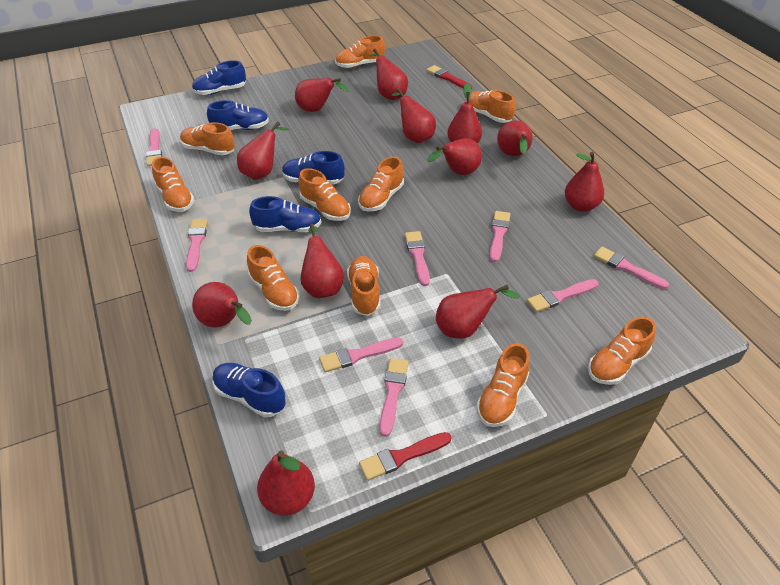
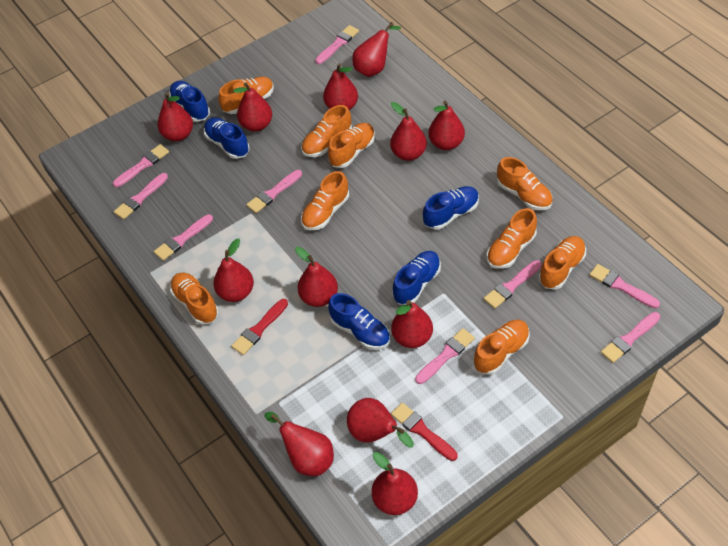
orange shoe: [152,157,194,212] [180,122,235,155] [247,245,299,311] [298,168,351,221] [335,36,385,68] [347,256,380,316] [358,157,404,212] [466,90,515,123] [476,343,530,427] [588,317,656,385] = 10 -> [170,273,219,325] [219,77,274,114] [301,105,352,157] [301,171,349,230] [328,123,375,168] [473,320,530,375] [487,208,537,269] [497,157,553,210] [538,236,586,289] = 9
pink brush: [146,128,162,166] [186,219,208,272] [319,337,403,372] [379,358,409,437] [405,231,430,286] [490,211,510,262] [527,279,598,312] [594,247,669,289] = 8 -> [113,144,169,187] [114,173,168,219] [154,214,213,261] [246,170,302,213] [315,25,359,64] [415,328,475,384] [484,260,542,309] [589,264,660,308] [601,312,660,363] = 9

